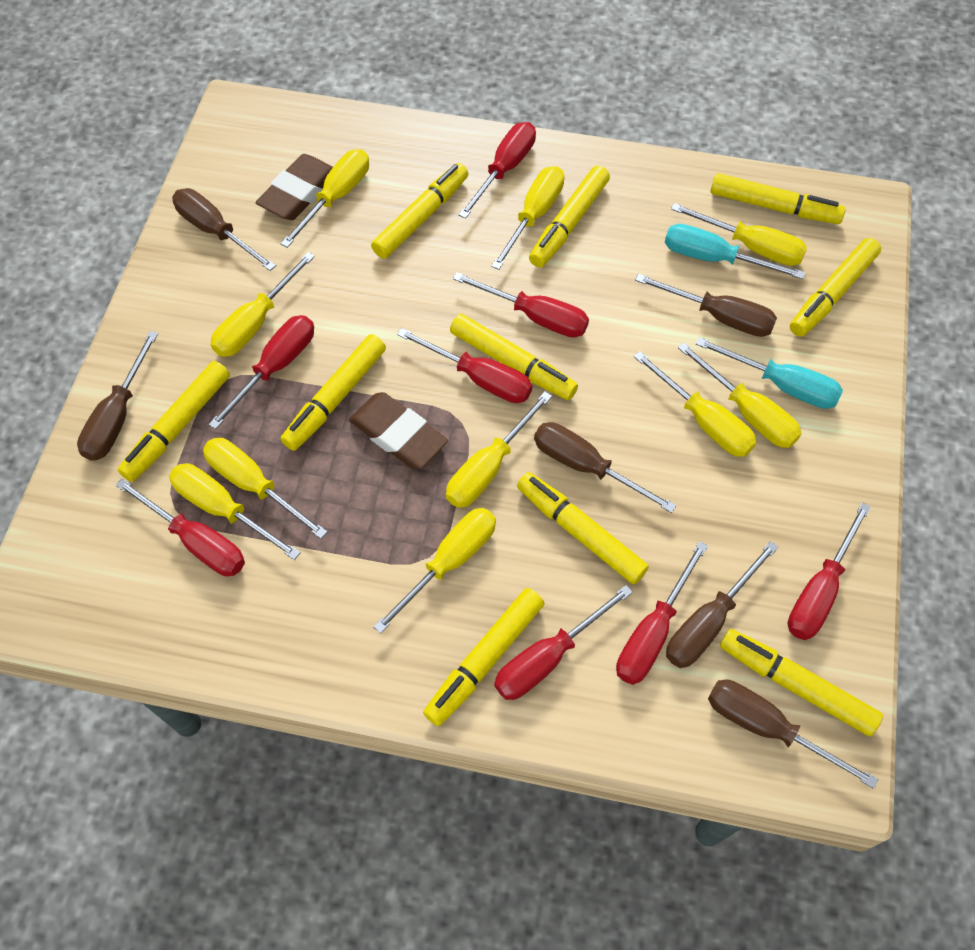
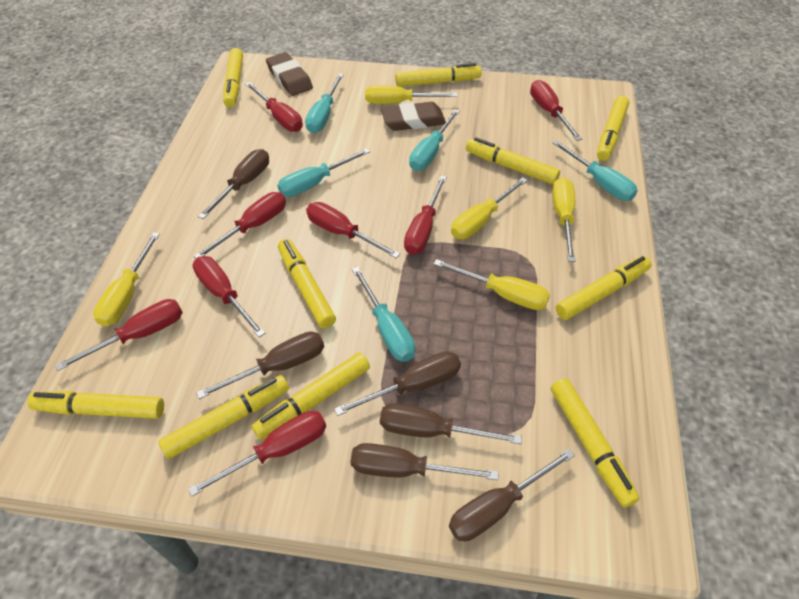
turquoise screwdriver: [665,224,805,279] [696,337,843,409] = 2 -> [277,148,370,197] [305,73,344,133] [352,267,415,362] [409,109,460,171] [553,140,638,201] = 5
yellow screwdriver: [169,463,301,560] [203,438,327,539] [211,252,315,357] [280,149,369,248] [373,508,496,633] [446,391,552,508] [491,166,565,270] [634,351,757,457] [671,203,807,266] [678,343,801,448] = 10 -> [93,232,160,327] [365,85,458,104] [433,259,550,310] [451,177,528,239] [552,177,575,262] = 5

